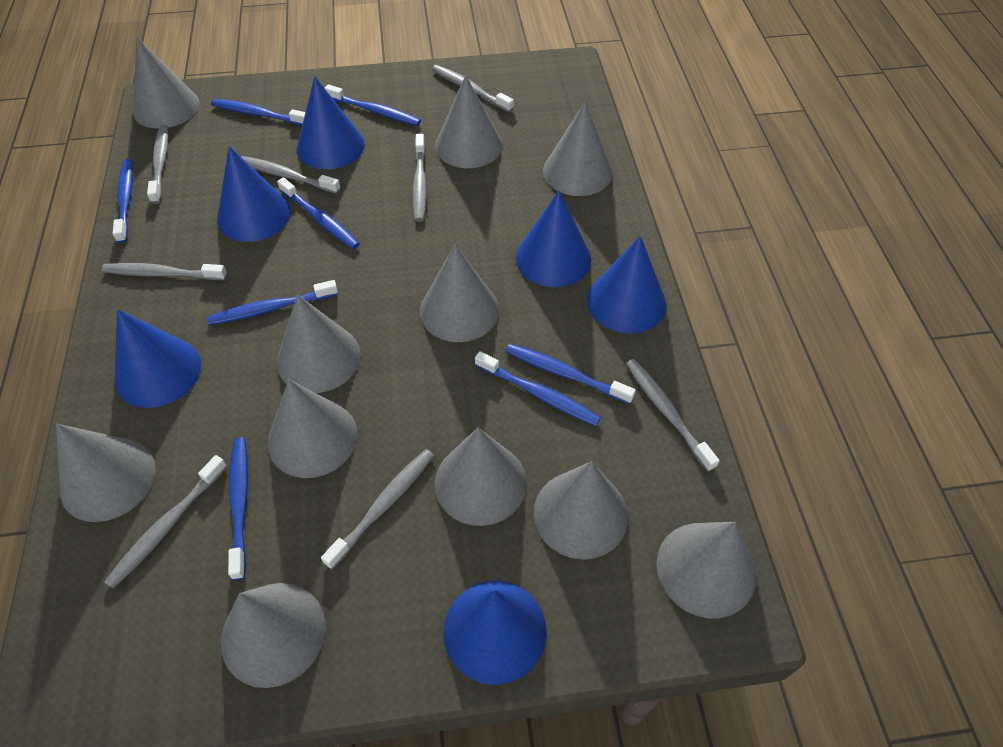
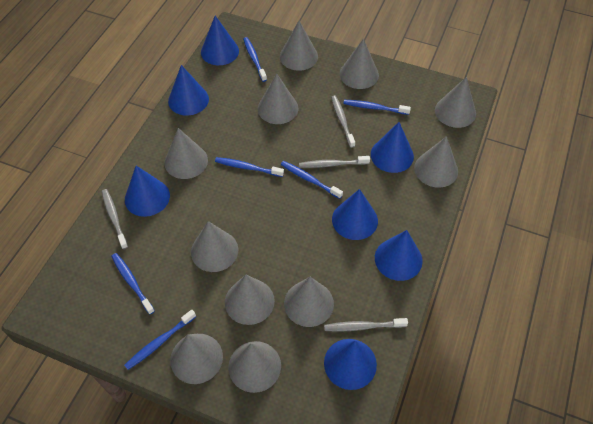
blue cone: [114,309,201,408] [217,146,291,242] [297,76,365,169] [443,580,547,685] [515,190,591,287] [587,236,666,333] = 6 -> [125,166,170,217] [168,65,209,115] [201,16,239,65] [324,339,377,390] [332,189,378,240] [371,122,414,173] [375,230,423,281] = 7
blue toothbrush: [113,159,133,243] [207,280,338,325] [211,99,305,126] [228,438,248,580] [277,177,360,249] [325,84,421,126] [475,351,601,426] [505,344,636,404] = 8 -> [111,253,155,315] [124,310,196,370] [215,157,284,177] [243,37,267,82] [281,161,343,199] [343,100,411,115] = 6
grey toothbrush: [102,263,227,280] [104,455,227,589] [147,125,169,204] [242,156,341,194] [321,449,434,569] [412,134,427,222] [432,65,514,112] [626,359,719,472] = 8 -> [102,189,128,249] [299,156,370,168] [324,318,408,332] [331,96,355,148] = 4

